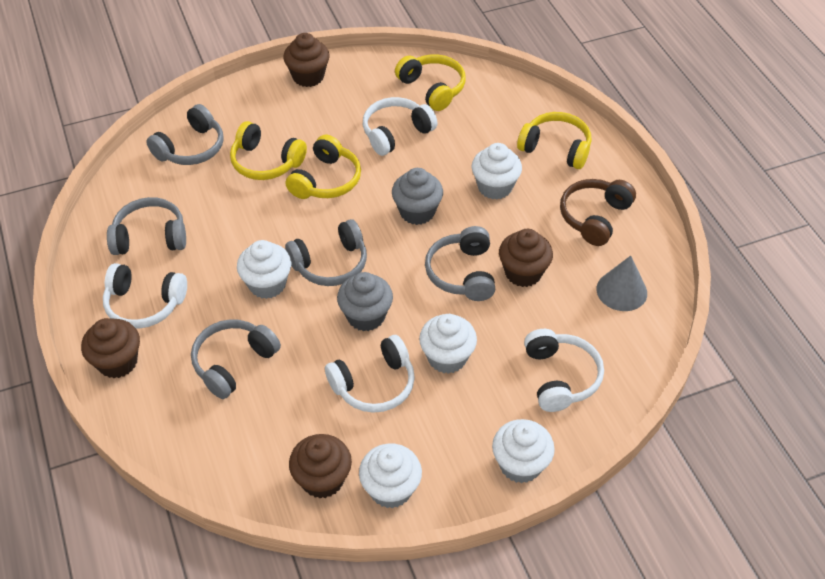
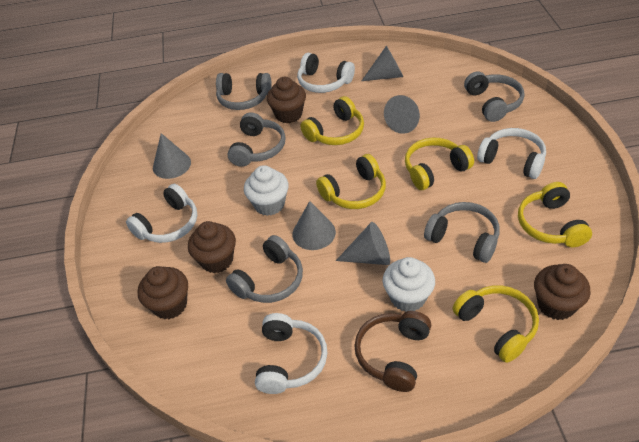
grey cone: [596,256,647,311] = 1 -> [153,133,191,179] [293,201,336,250] [336,222,390,265] [362,46,403,81] [384,95,420,134] = 5
grey cupcake: [337,272,393,331] [392,168,443,225] = 2 -> none = 0
white cupcake: [237,240,291,299] [359,443,422,508] [419,314,477,374] [472,143,522,200] [492,419,555,483] = 5 -> [244,165,289,216] [383,257,435,312] = 2
yellow headphones: [230,121,307,180] [286,135,361,199] [395,54,466,111] [517,112,591,169] = 4 -> [300,96,364,145] [316,154,386,209] [405,137,474,190] [453,285,539,363] [518,182,592,247] = 5

